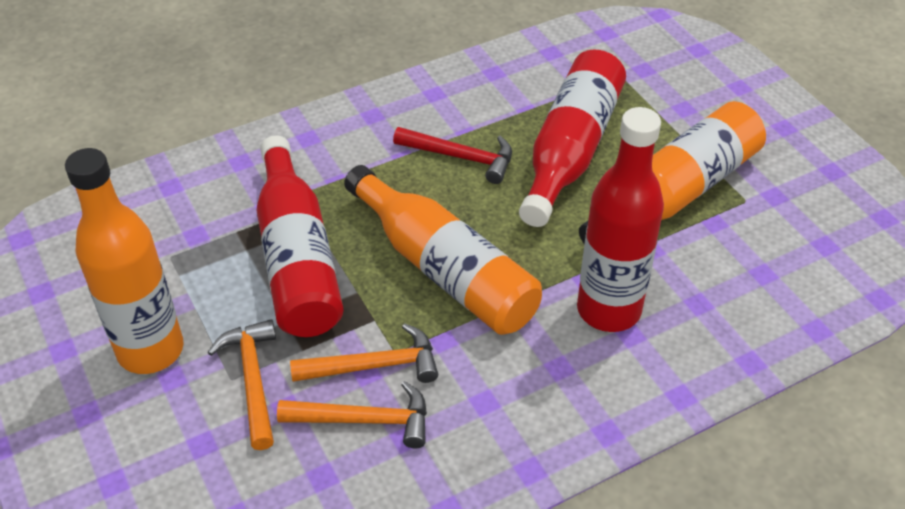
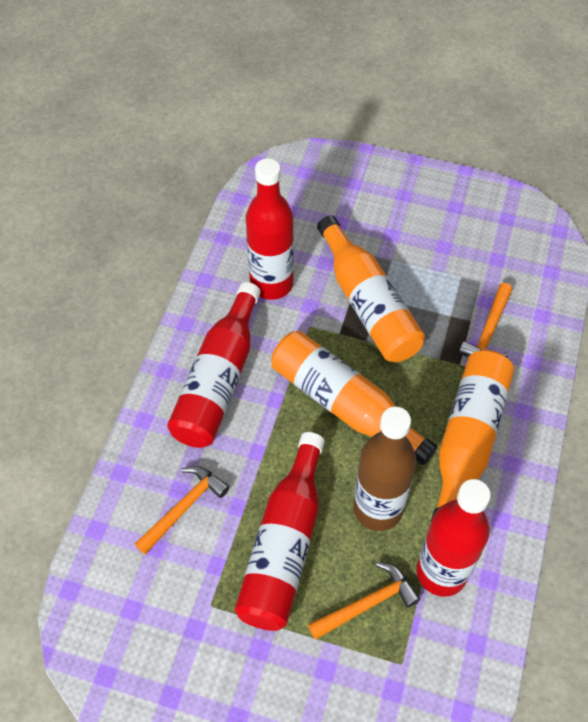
brown bottle: none = 0 -> [353,407,416,531] = 1
red bottle: [256,136,344,337] [519,50,626,227] [577,107,664,332] = 3 -> [167,282,261,448] [235,432,325,631] [246,158,294,300] [416,479,491,597] = 4
red hammer: [393,127,512,184] = 1 -> none = 0

